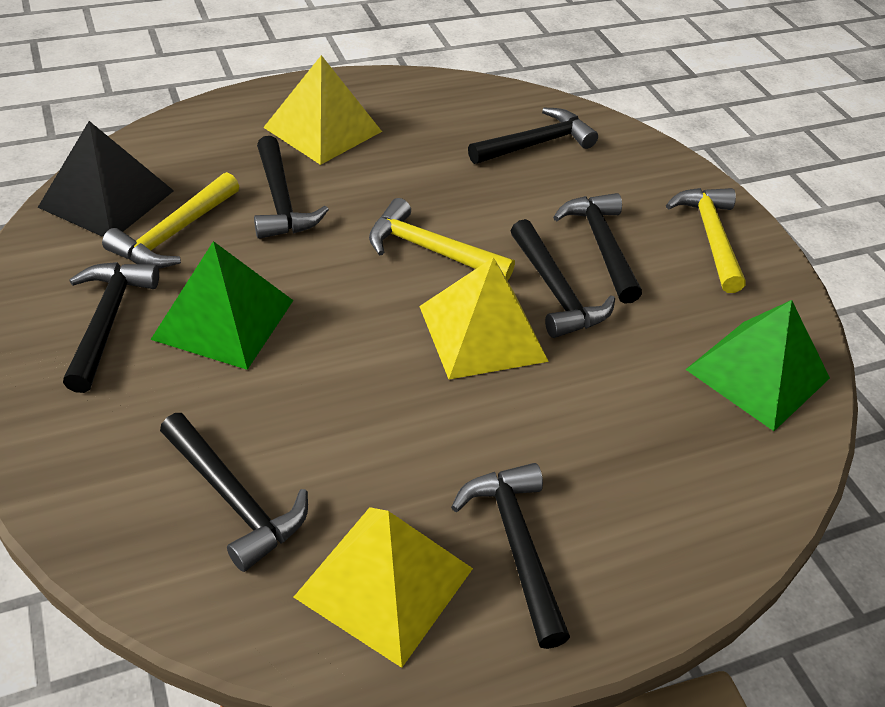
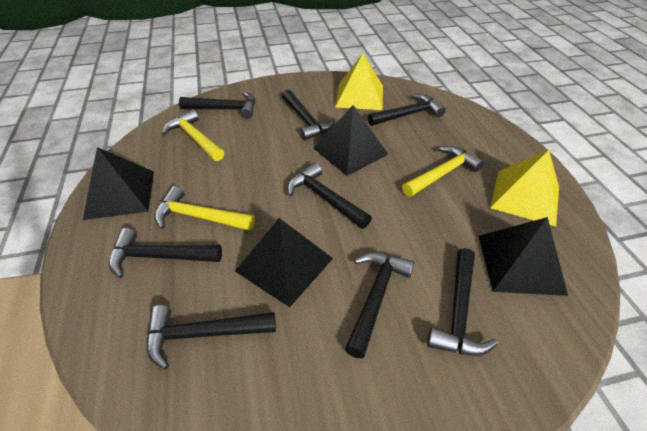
black hammer: [63,262,159,393] [160,413,308,572] [254,136,329,239] [451,463,570,649] [468,107,598,164] [510,219,615,338] [553,193,642,304] = 7 -> [109,228,222,278] [147,305,276,370] [179,92,255,118] [282,90,335,140] [288,162,372,229] [345,252,415,358] [368,94,446,126] [427,248,498,356] = 8
black pyramid: [37,121,174,237] = 1 -> [83,147,154,220] [235,218,333,307] [313,105,388,176] [479,217,568,296] = 4
green pyramid: [150,241,294,370] [685,300,830,431] = 2 -> none = 0
yellow pyramid: [263,55,382,165] [293,507,473,668] [419,257,549,380] = 3 -> [335,53,383,110] [490,150,559,227] = 2

